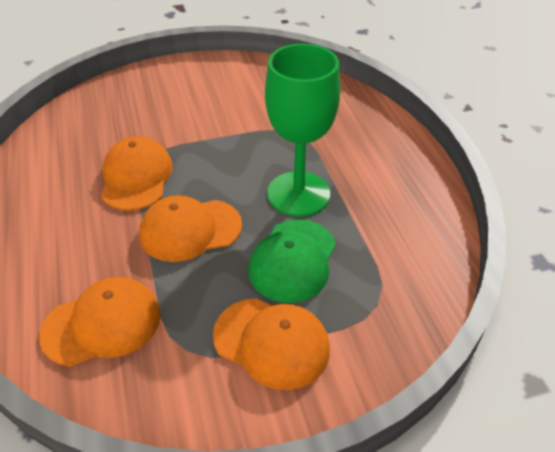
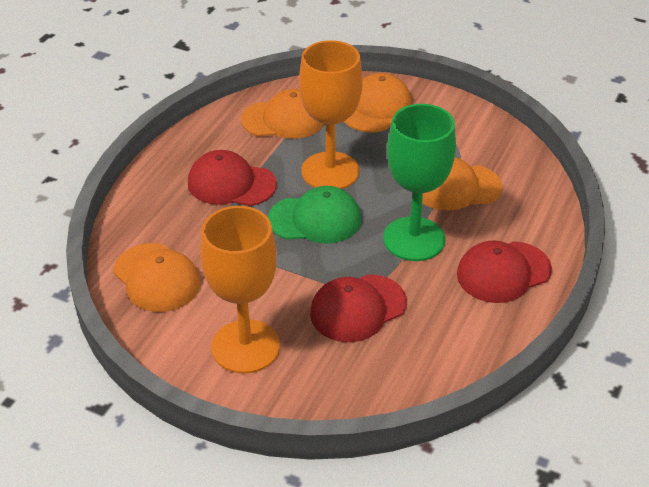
orange goblet: none = 0 -> [200,206,280,374] [299,40,362,189] = 2
red cap: none = 0 -> [188,150,277,206] [310,274,407,342] [457,241,552,303] = 3

